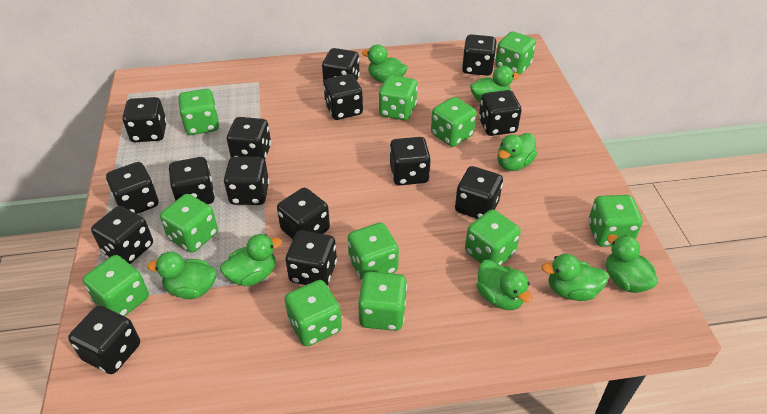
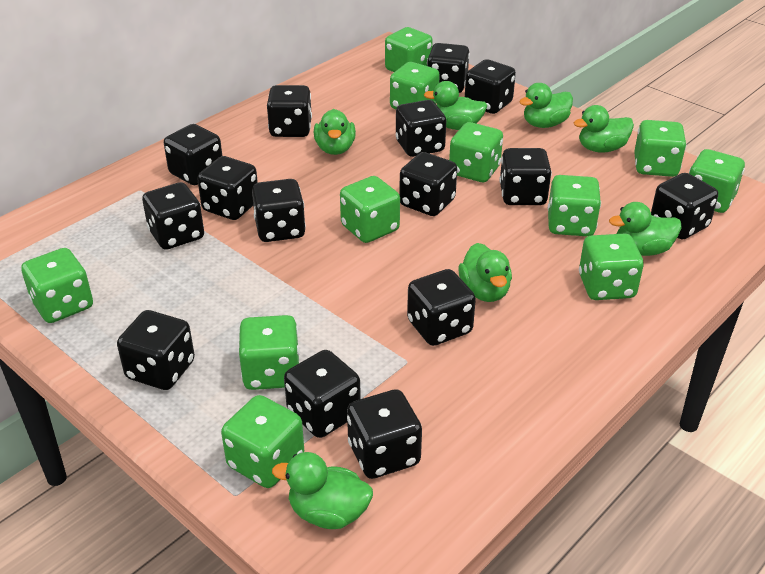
green duck: [147,251,217,299] [220,234,282,286] [362,44,408,83] [470,66,520,103] [477,259,533,310] [497,133,537,171] [541,254,609,301] [606,234,658,293] = 8 -> [272,452,373,529] [314,109,356,155] [424,81,487,130] [458,243,512,302] [519,83,573,128] [573,105,634,153] [609,202,682,256] = 7

